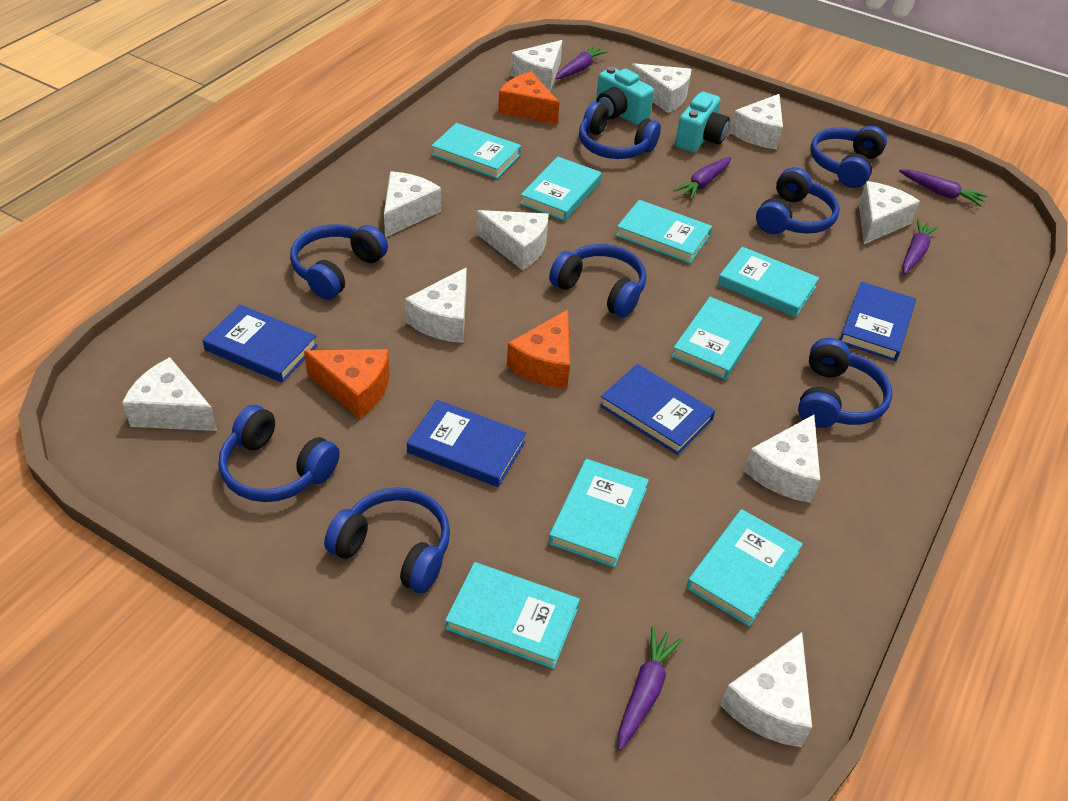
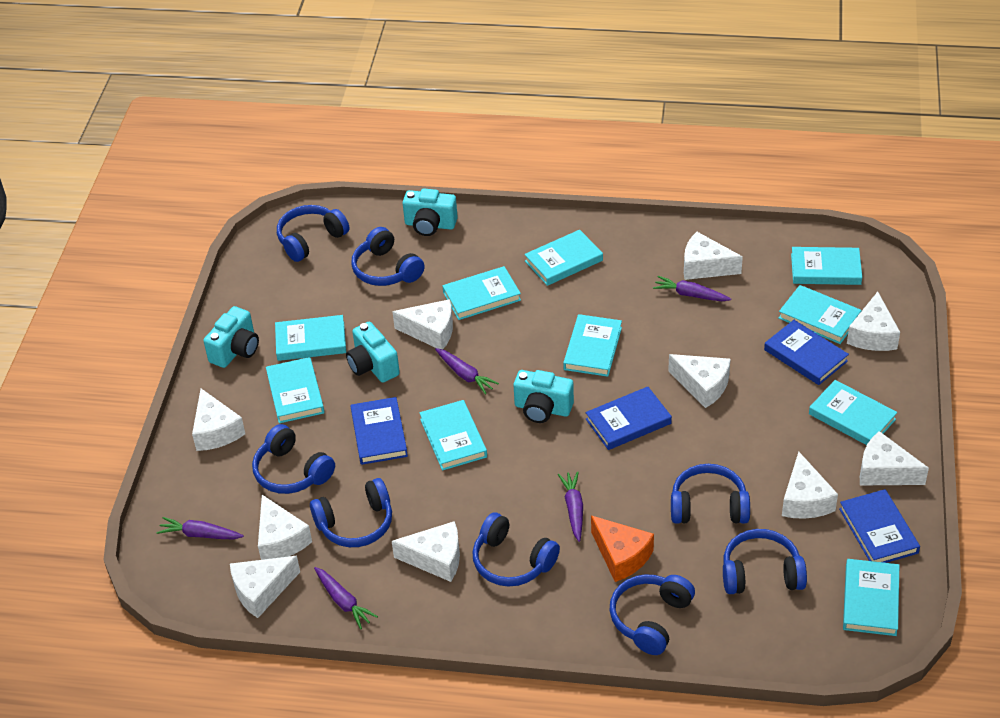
orange cheese: [304,349,390,419] [498,72,560,125] [507,310,570,389] = 3 -> [591,515,654,582] = 1
turquoise book: [431,123,521,179] [445,562,580,669] [520,157,602,221] [548,459,649,567] [616,200,712,264] [672,297,762,380] [686,509,803,627] [718,247,819,317] = 8 -> [266,357,324,423] [275,315,346,361] [420,400,487,471] [443,266,521,320] [524,230,603,286] [563,314,622,377] [778,285,862,344] [791,247,862,285] [809,380,897,445] [843,559,899,636] = 10
turquoise camera: [596,67,654,125] [675,92,730,153] = 2 -> [204,306,259,368] [346,322,400,383] [402,189,458,236] [514,370,574,423] = 4

